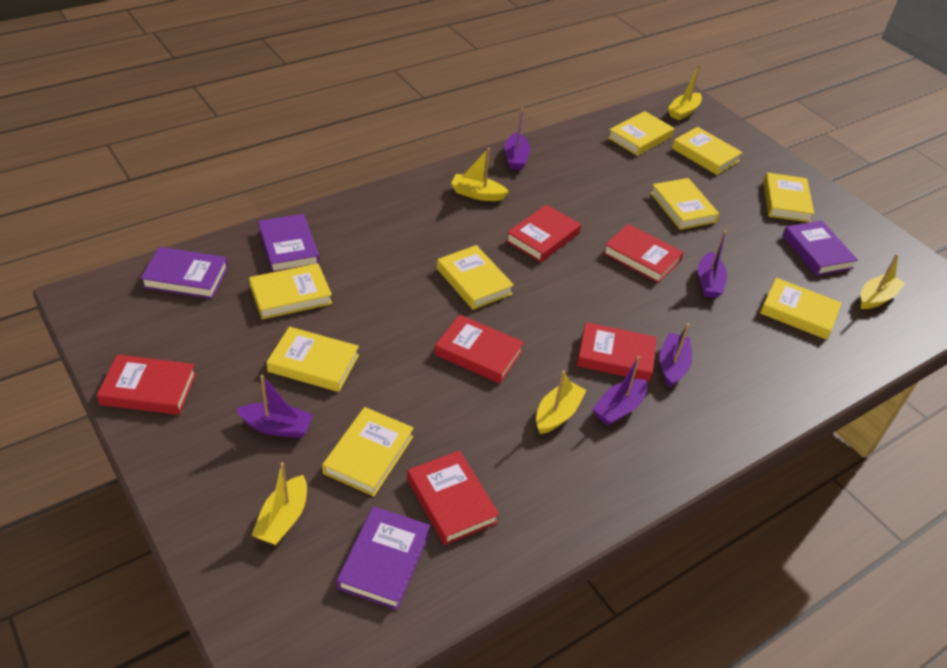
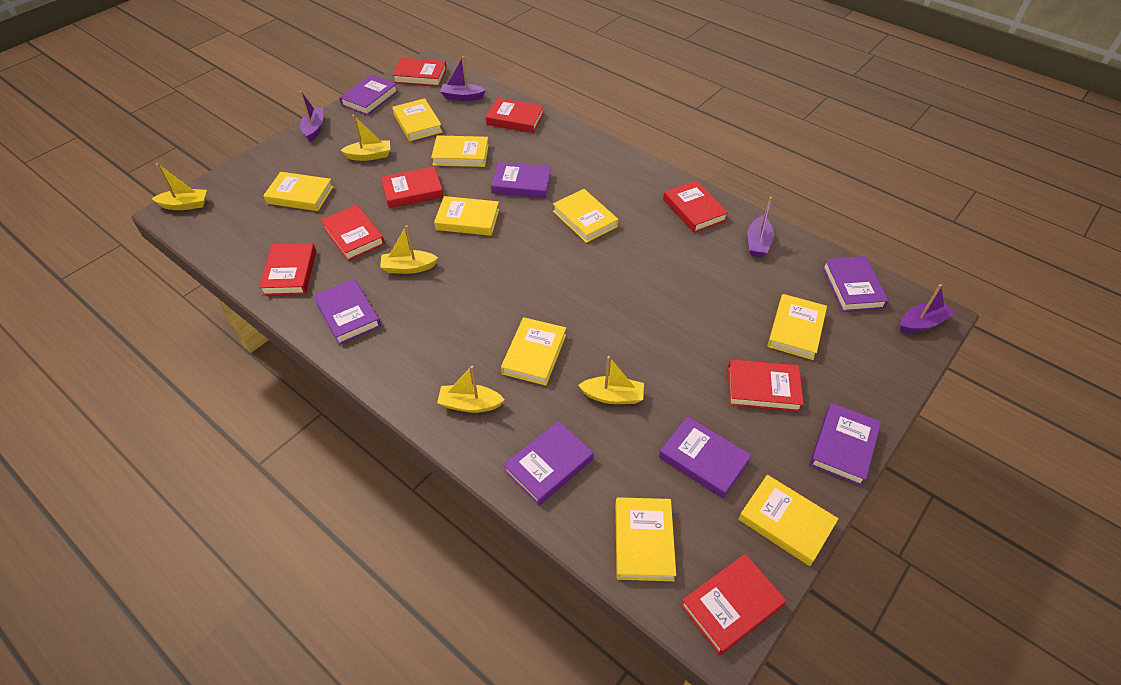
purple boat: [236,375,313,438] [505,108,530,170] [592,356,647,426] [660,323,692,388] [698,230,727,298] = 5 -> [299,91,323,142] [440,56,486,101] [747,197,774,257] [901,284,955,333] = 4
purple book: [140,247,228,299] [258,214,320,272] [337,506,430,610] [782,221,858,276] = 4 -> [313,279,381,345] [339,75,398,115] [491,162,551,198] [503,421,594,506] [659,416,752,498] [810,403,881,486] [822,256,889,312] = 7
red book: [96,355,196,415] [407,450,500,545] [435,315,524,383] [506,204,581,263] [577,322,657,382] [603,224,684,283] = 6 -> [259,243,316,296] [321,205,385,261] [381,166,443,208] [392,58,447,86] [486,98,544,133] [663,180,728,233] [680,553,786,655] [728,359,804,412] = 8

